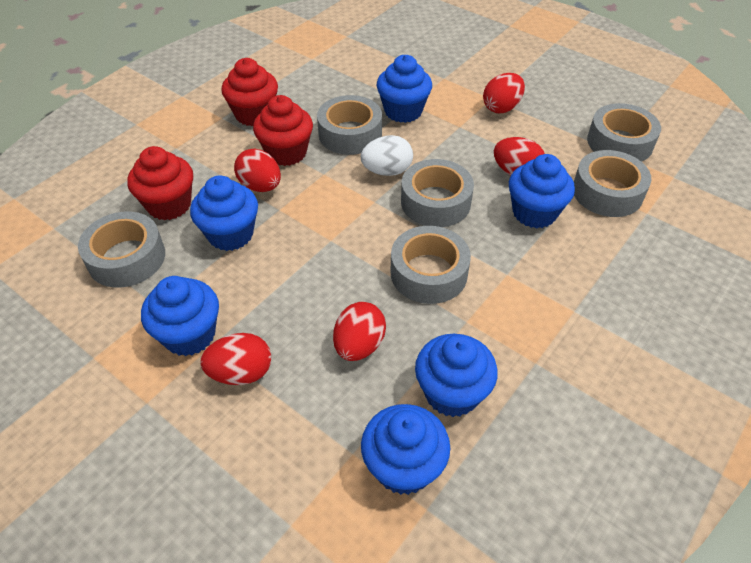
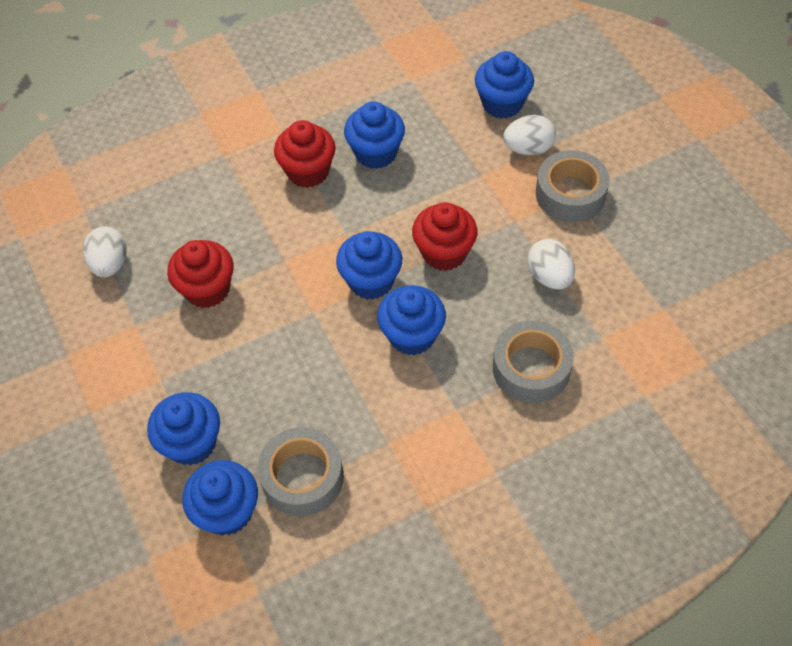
grey tape: [78,212,165,288] [317,95,382,155] [390,226,471,304] [401,159,474,227] [574,150,651,217] [587,103,661,162] = 6 -> [258,427,344,516] [493,321,574,403] [536,150,610,222] = 3
red egg: [200,333,271,385] [234,149,281,192] [333,302,386,361] [483,73,525,113] [494,137,545,176] = 5 -> none = 0
white egg: [361,135,413,176] = 1 -> [83,227,127,277] [503,115,556,156] [528,239,575,289] = 3

